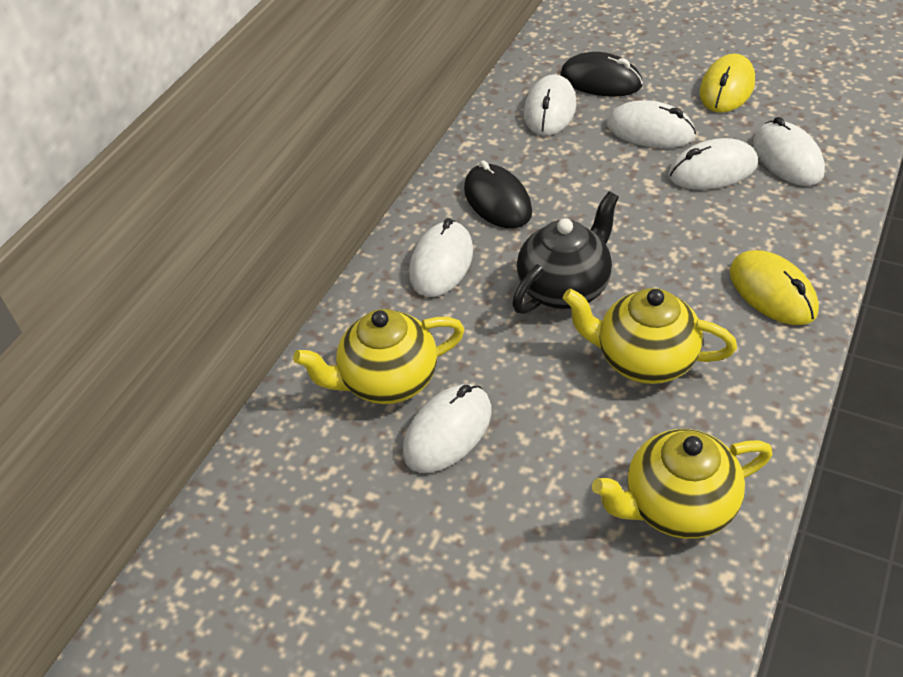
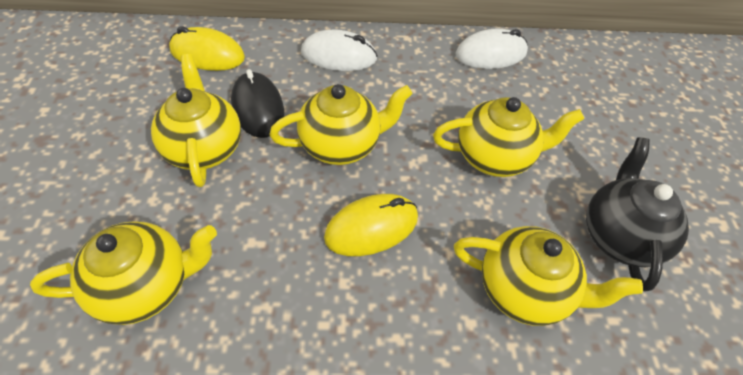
black mouse: [464,160,532,229] [560,52,643,97] = 2 -> [231,69,284,138] = 1
white mouse: [403,384,492,473] [409,218,473,297] [524,74,577,136] [607,100,696,148] [668,138,758,190] [753,117,825,186] = 6 -> [301,30,378,71] [456,29,528,69] = 2
yellow teapot: [293,309,465,404] [563,288,737,384] [592,429,772,539] = 3 -> [30,221,217,325] [151,54,241,187] [269,84,412,165] [433,97,584,177] [454,226,643,326] = 5

